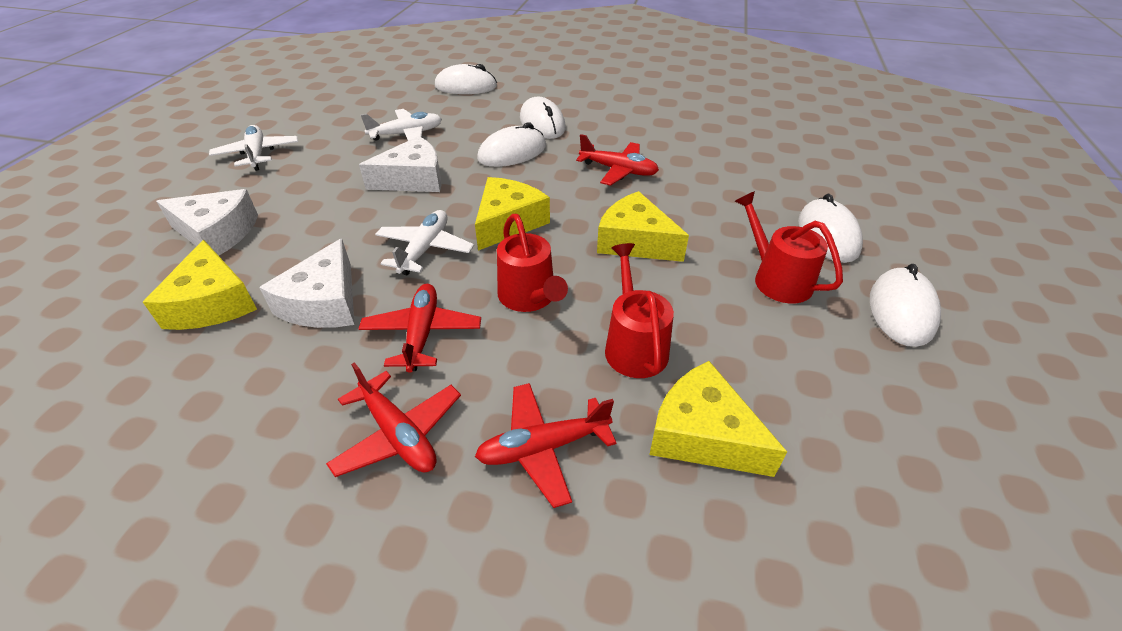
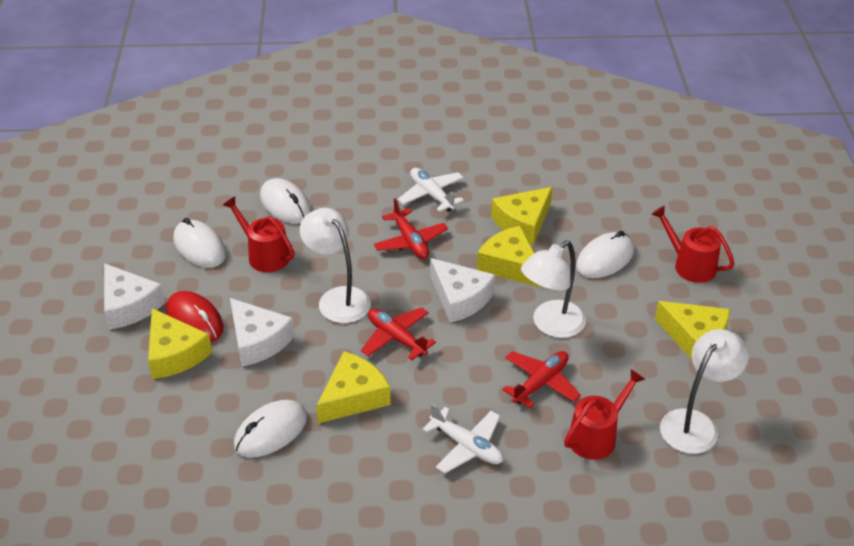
red mouse: none = 0 -> [166,291,223,342] = 1
red plane: [326,362,461,477] [358,284,481,372] [475,383,616,508] [576,134,659,186] = 4 -> [361,307,436,360] [374,198,448,259] [502,351,581,408] = 3
white lamp: none = 0 -> [300,208,371,323] [521,240,586,338] [660,329,749,454] = 3
white mouse: [435,64,497,94] [477,123,546,167] [520,96,566,139] [798,194,863,263] [870,264,941,347] = 5 -> [173,218,226,268] [234,400,307,458] [260,178,311,224] [576,231,634,278] = 4
white plane: [209,125,298,171] [361,109,442,141] [375,210,474,275] = 3 -> [398,168,464,212] [422,403,503,473] = 2
yellow cheese: [143,240,257,330] [475,177,550,251] [597,191,689,262] [649,361,787,477] = 4 -> [148,308,212,379] [317,351,390,423] [477,226,541,287] [491,187,552,245] [655,301,730,359] = 5

